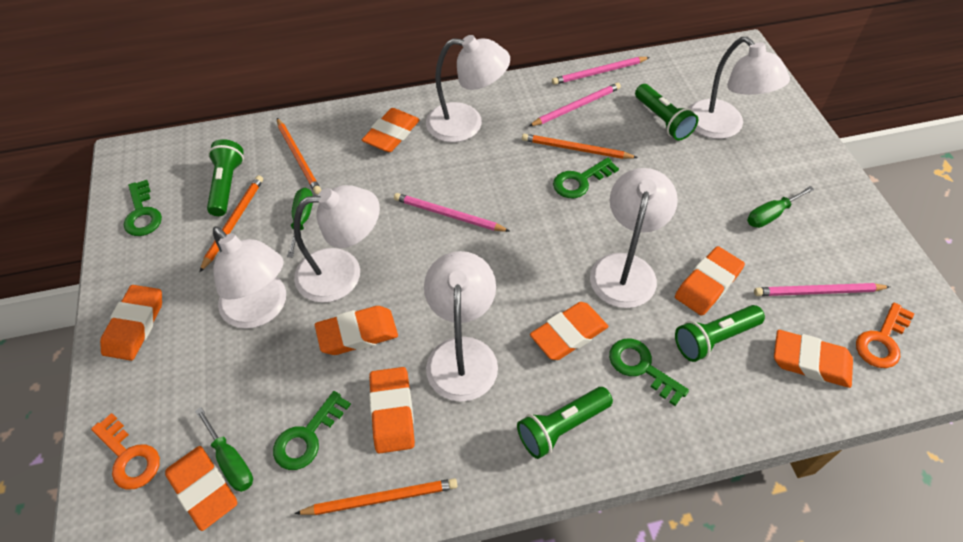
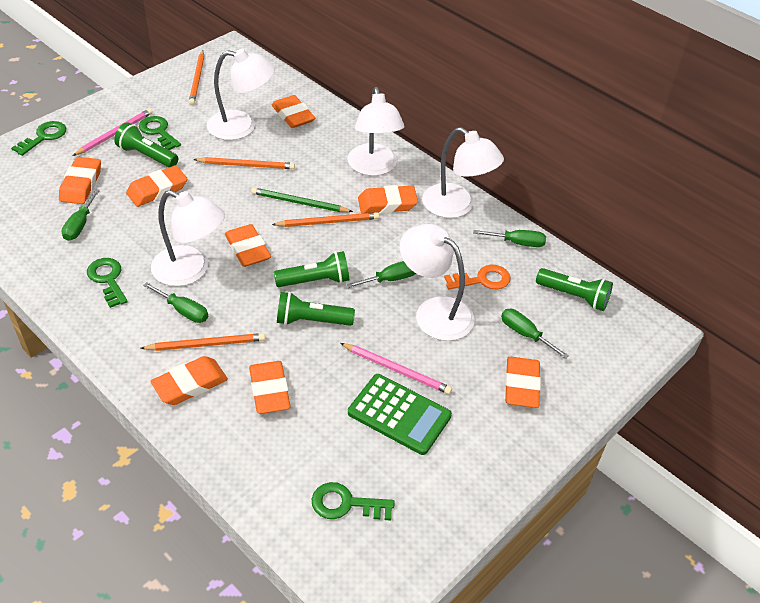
green calculator: none = 0 -> [348,374,452,455] = 1
green pencil: none = 0 -> [251,187,353,212] = 1
green screwdriver: [195,407,253,492] [287,188,313,257] [747,186,814,228] = 3 -> [62,189,100,241] [143,282,208,323] [346,261,416,288] [473,230,546,247] [501,309,569,359] = 5
orange key: [91,413,160,490] [856,302,914,368] = 2 -> [444,265,511,290] = 1
pink pencil: [394,193,510,232] [529,83,621,126] [552,57,650,85] [754,283,890,296] = 4 -> [73,108,153,156] [340,343,452,394] = 2
white lamp: [213,226,286,329] [293,185,380,303] [424,251,498,402] [426,35,510,142] [590,168,678,308] [689,37,790,139] = 6 -> [151,190,225,286] [207,49,275,140] [348,87,405,176] [400,224,474,341] [422,127,504,218] = 5

